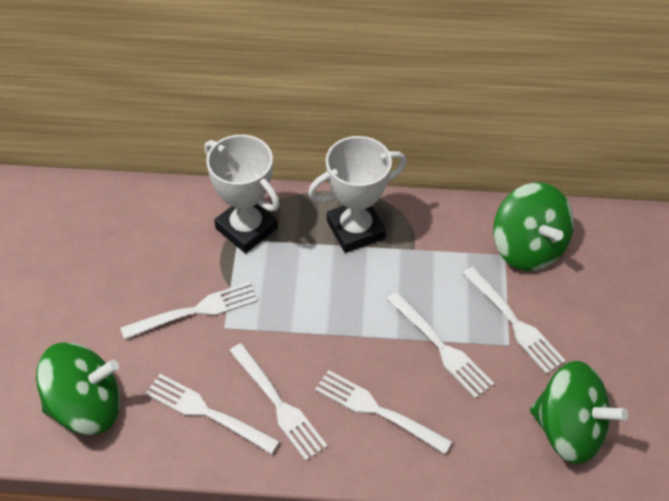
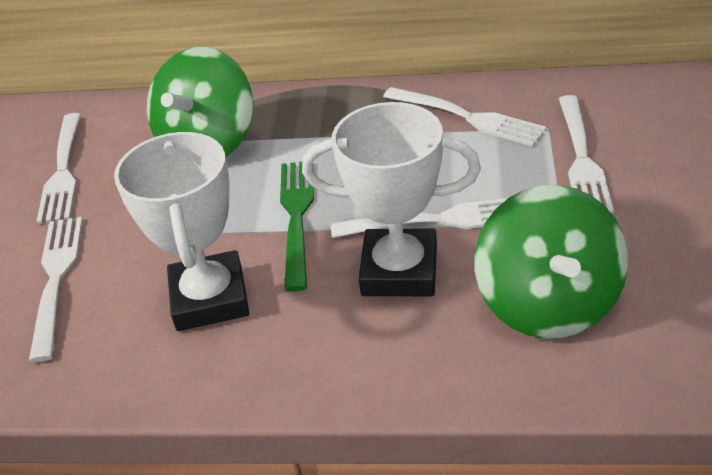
green fork: none = 0 -> [280,162,314,292] = 1
green spinning top: [36,342,120,435] [493,183,574,271] [530,361,628,464] = 3 -> [147,47,253,157] [475,185,628,339] = 2
white fork: [120,282,258,340] [145,374,280,454] [229,343,328,461] [315,370,453,454] [386,292,494,398] [462,267,566,374] = 6 -> [29,217,83,362] [36,113,81,224] [331,198,508,238] [383,87,547,147] [559,95,614,213] = 5

